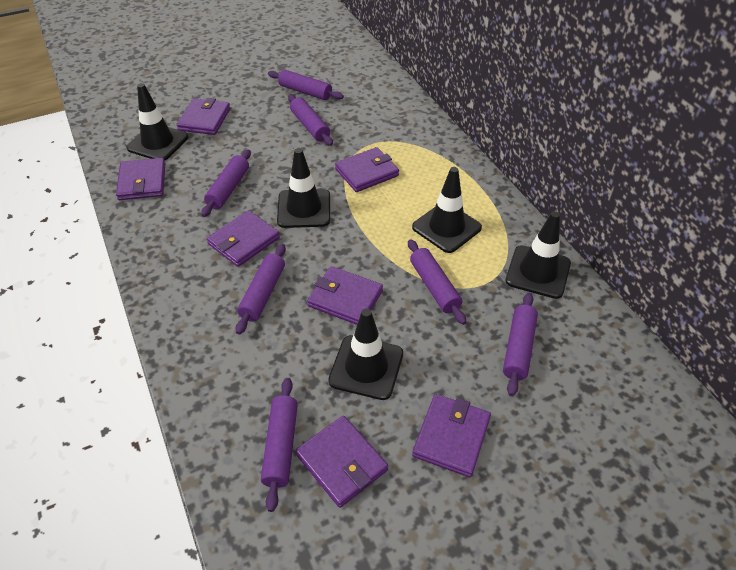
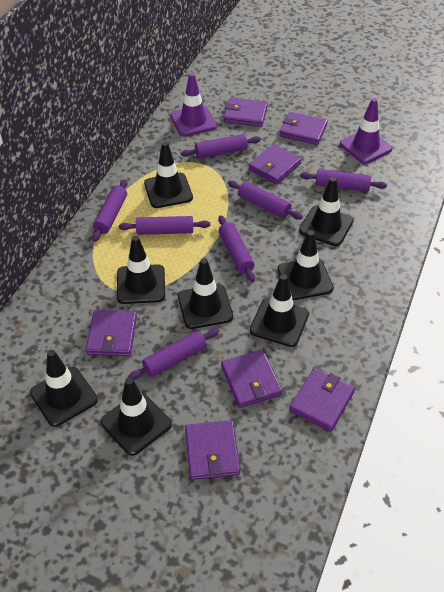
black traffic cone: [126,83,189,161] [277,148,330,228] [328,308,403,400] [412,167,482,253] [506,211,571,299] = 5 -> [30,350,98,427] [101,377,172,456] [117,236,165,304] [144,142,193,208] [178,258,233,329] [250,274,309,347] [277,230,334,300] [299,177,354,246] = 8
purple traffic cone: none = 0 -> [170,73,217,136] [340,98,393,164] = 2

